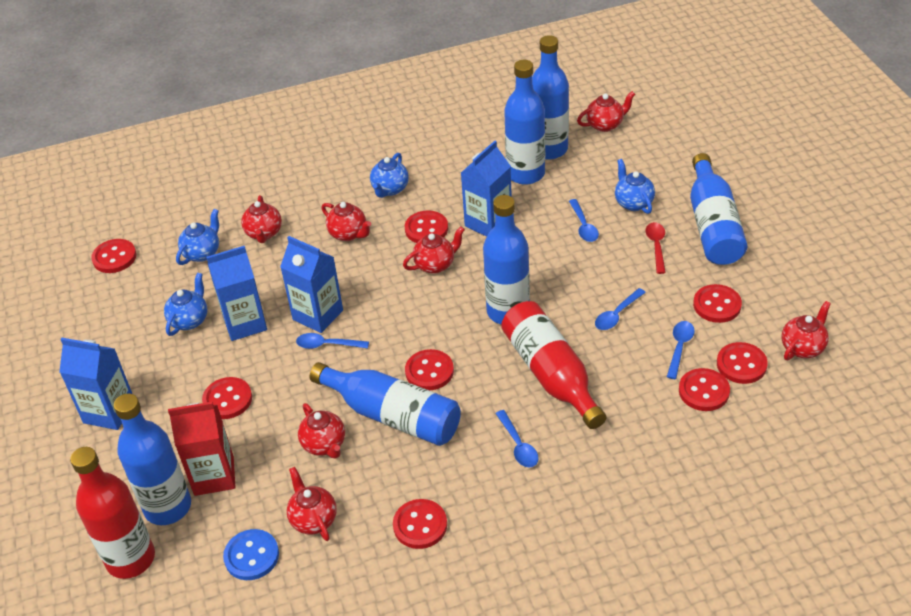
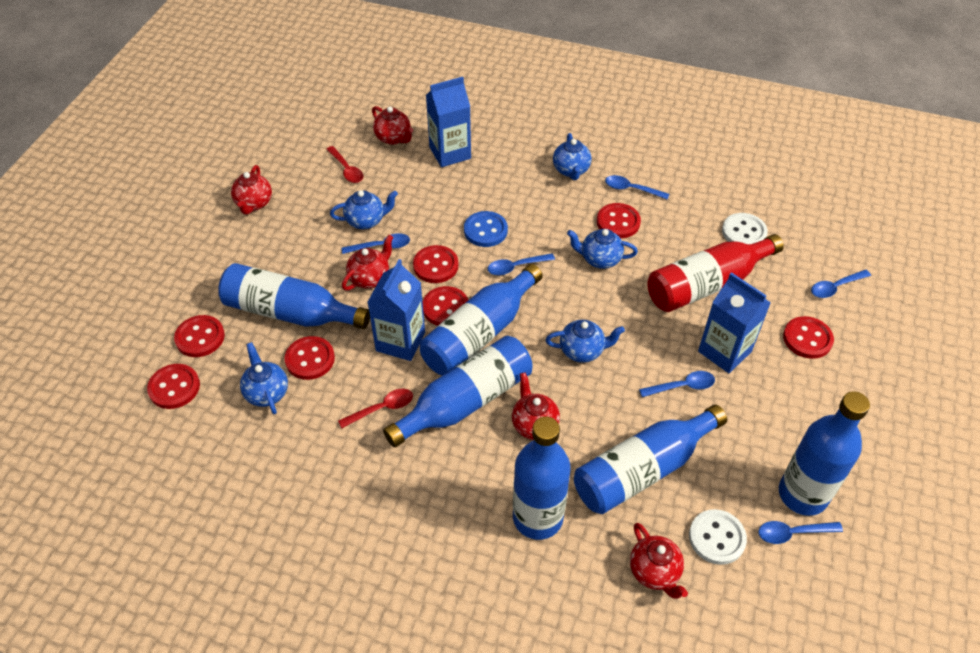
blue carton: [59,338,132,430] [206,246,267,341] [280,236,343,333] [461,141,512,237] = 4 -> [367,259,425,361] [426,77,471,167] [698,272,771,373] = 3
blue spoon: [296,333,369,349] [495,410,539,468] [569,199,599,242] [595,288,646,330] [667,321,695,379] = 5 -> [342,233,410,254] [488,253,555,275] [605,175,669,200] [639,371,715,397] [758,521,843,544] [811,270,871,298] = 6
blue teapot: [164,272,207,336] [176,209,219,265] [370,153,409,198] [615,159,655,214] = 4 -> [240,342,288,414] [330,190,398,229] [545,320,625,363] [553,133,591,180] [567,229,638,269] = 5
red bottle: [70,447,155,579] [501,301,606,429] = 2 -> [647,234,784,312] = 1
red button: [91,239,137,273] [202,377,252,419] [393,499,447,549] [405,210,448,243] [405,349,454,390] [679,368,730,411] [693,284,742,323] [717,342,768,384] = 8 -> [147,364,200,409] [174,315,225,357] [285,336,335,380] [413,245,459,283] [423,286,468,326] [597,203,641,238] [783,316,834,359] = 7
red carton: [168,402,236,496] = 1 -> none = 0
red spoon: [646,222,666,274] = 1 -> [327,146,363,183] [338,389,413,429] = 2
red teapot: [241,195,282,243] [287,467,337,541] [298,403,345,459] [322,202,371,241] [403,226,465,274] [577,91,635,132] [782,301,831,360] = 7 -> [231,165,272,215] [342,235,393,291] [372,106,413,145] [512,372,560,440] [630,523,688,599] = 5
white button: none = 0 -> [689,509,747,565] [722,213,768,244] = 2

